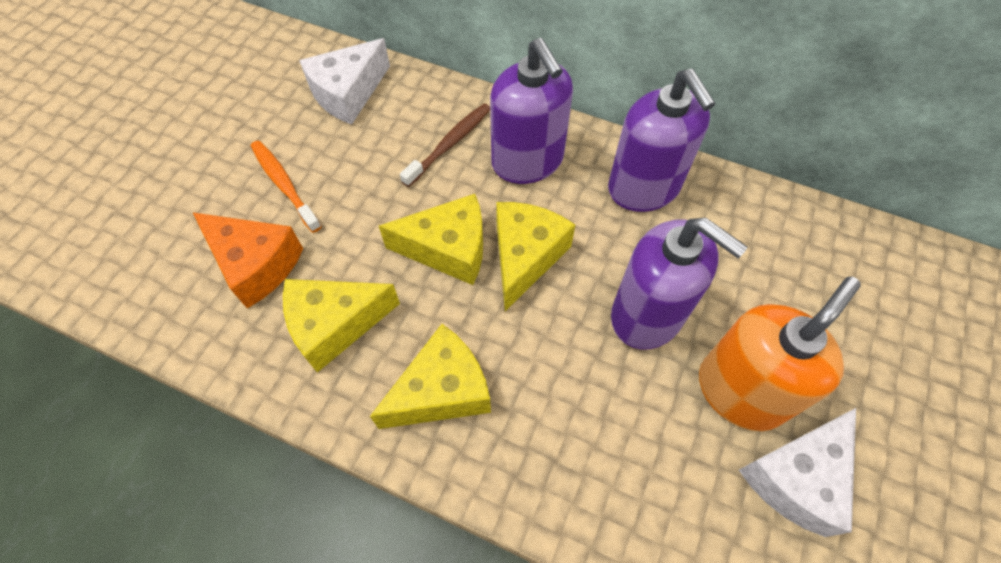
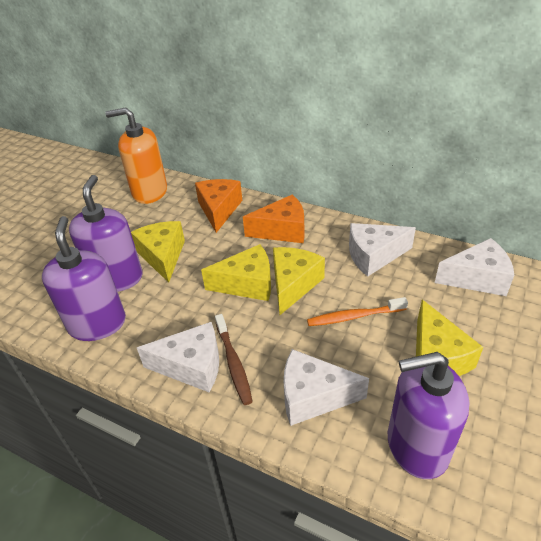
orange cheese: [193,213,303,308] = 1 -> [195,179,242,233] [243,195,304,243] = 2
white cheese: [299,38,390,124] [739,408,856,537] = 2 -> [137,322,219,393] [284,349,369,426] [349,223,416,277] [435,238,514,296] = 4

